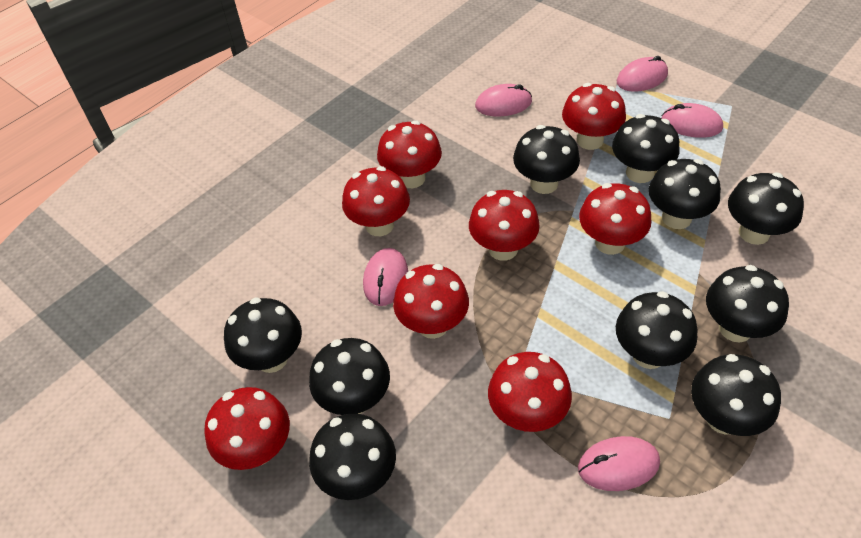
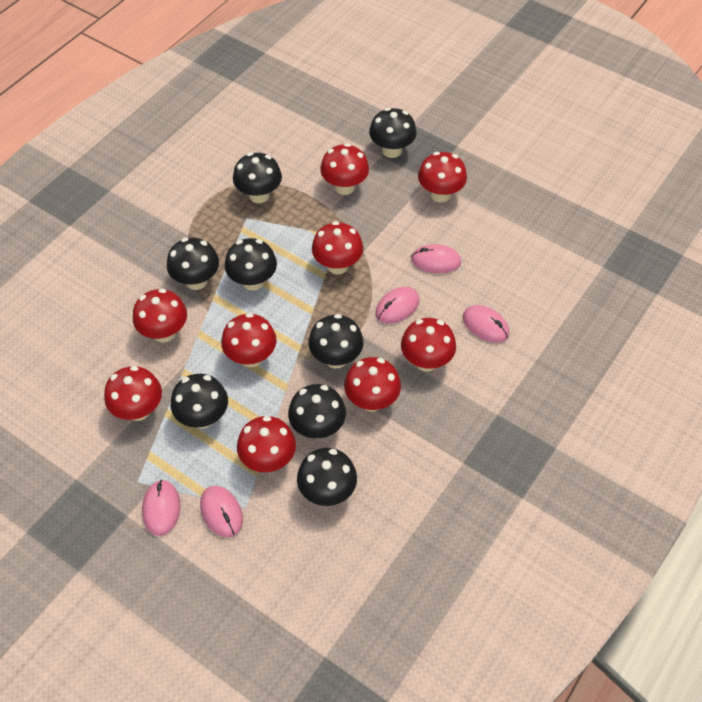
black mushroom: [224,297,302,373] [309,338,390,415] [309,413,396,500] [513,125,580,194] [612,114,679,183] [616,291,698,369] [649,159,721,229] [691,354,781,436] [706,265,789,342] [728,172,804,245] = 10 -> [167,238,219,290] [171,374,228,428] [225,238,277,291] [233,152,282,203] [288,384,346,439] [297,448,357,506] [308,314,364,368] [369,108,417,158] = 8
red mushroom: [204,387,290,470] [342,166,410,236] [377,121,442,188] [393,264,469,339] [469,190,540,261] [488,352,572,432] [562,83,626,150] [579,183,652,255] = 8 -> [104,366,162,421] [133,289,187,342] [221,313,277,367] [237,416,296,472] [312,221,363,274] [320,143,369,195] [344,357,401,412] [401,318,456,371] [418,152,467,203] = 9

